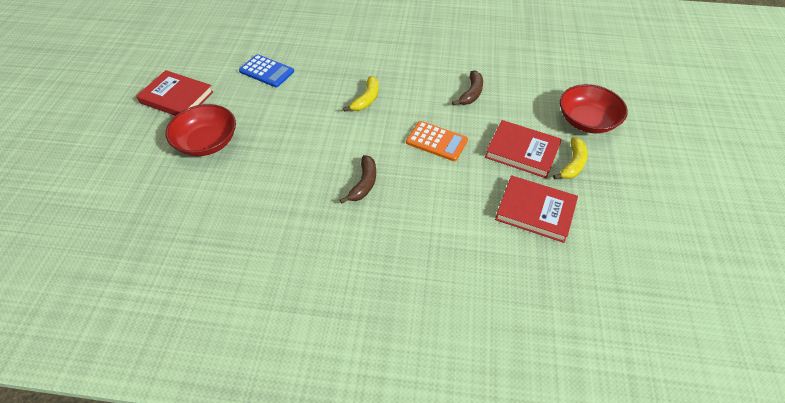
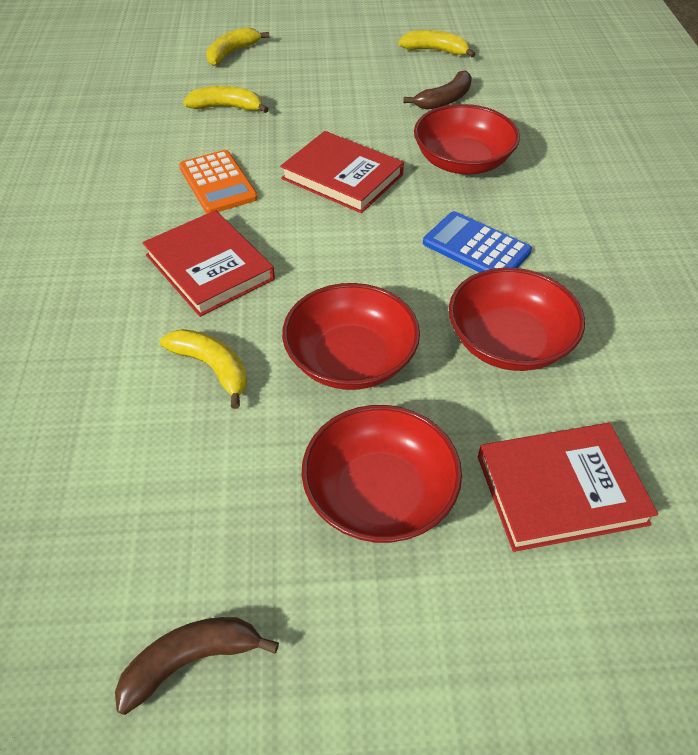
red bowl: [166,104,236,156] [560,84,628,133] = 2 -> [282,283,420,390] [302,405,462,543] [414,104,520,174] [449,268,585,371] = 4
yellow banana: [343,76,379,112] [553,137,588,179] = 2 -> [160,329,247,409] [183,86,269,113] [206,27,270,66] [398,30,475,57] = 4

